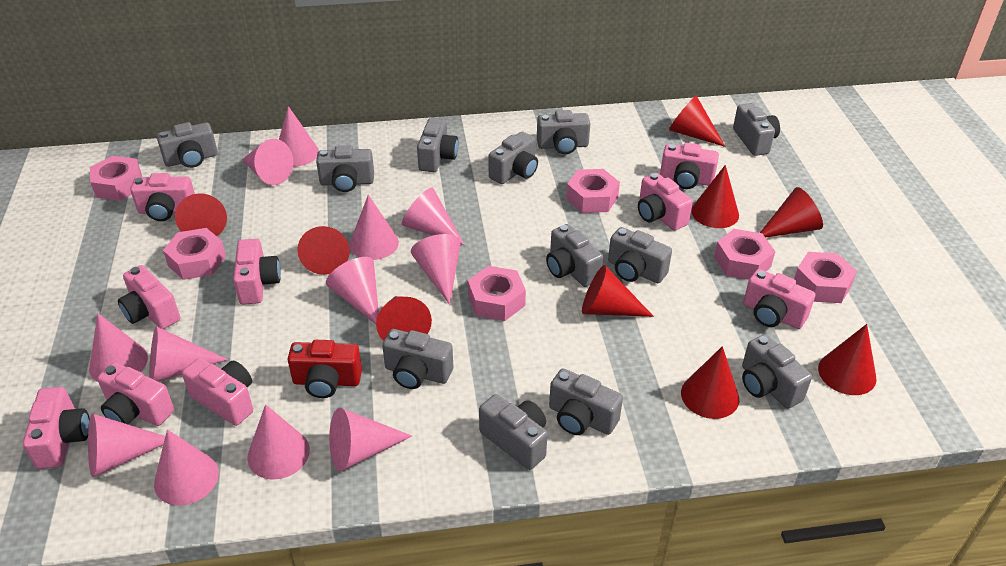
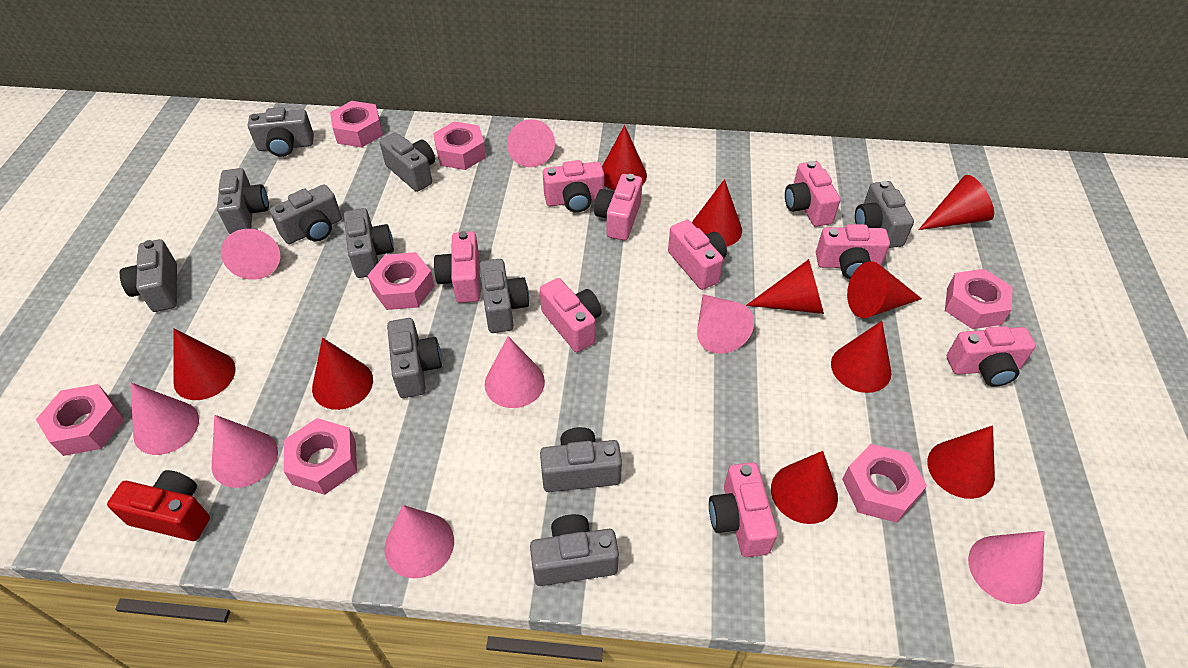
grey camera: [156,122,218,168] [316,146,374,192] [382,329,453,389] [417,118,458,172] [479,394,548,470] [489,132,538,184] [537,110,590,154] [546,224,603,287] [549,369,623,435] [608,227,672,283] [733,103,780,156] [742,334,812,409] = 12 -> [120,239,177,312] [217,168,269,234] [248,107,314,157] [270,184,342,244] [344,208,394,278] [380,133,435,192] [387,318,442,398] [479,259,529,333] [530,514,619,586] [540,427,622,492] [855,181,914,248] = 11
pink cone: [88,413,165,477] [89,313,148,382] [149,326,228,382] [154,429,219,506] [242,139,293,185] [247,404,310,480] [279,106,319,167] [326,257,379,324] [329,408,412,471] [349,195,399,260] [402,188,465,245] [411,234,461,305] = 12 -> [130,382,199,455] [212,415,278,488] [221,229,280,280] [385,505,454,578] [485,336,545,408] [507,119,555,167] [697,294,754,354] [968,531,1044,604] = 8
pink nut: [90,156,142,201] [163,228,226,280] [468,266,526,321] [566,169,620,213] [714,229,775,280] [794,252,857,303] = 6 -> [36,384,125,456] [284,418,357,495] [330,101,383,148] [367,252,435,310] [433,121,486,170] [842,444,927,523] [945,269,1013,329] = 7
red cone: [175,193,227,236] [297,226,350,275] [376,296,432,341] [582,265,654,317] [669,96,725,147] [681,346,739,419] [691,165,739,228] [760,187,823,238] [818,324,877,395] = 9 -> [173,328,236,400] [312,337,373,410] [602,125,647,190] [692,179,742,247] [746,259,824,314] [771,451,838,524] [831,321,891,393] [847,261,922,318] [918,175,994,230] [927,425,995,499] = 10

